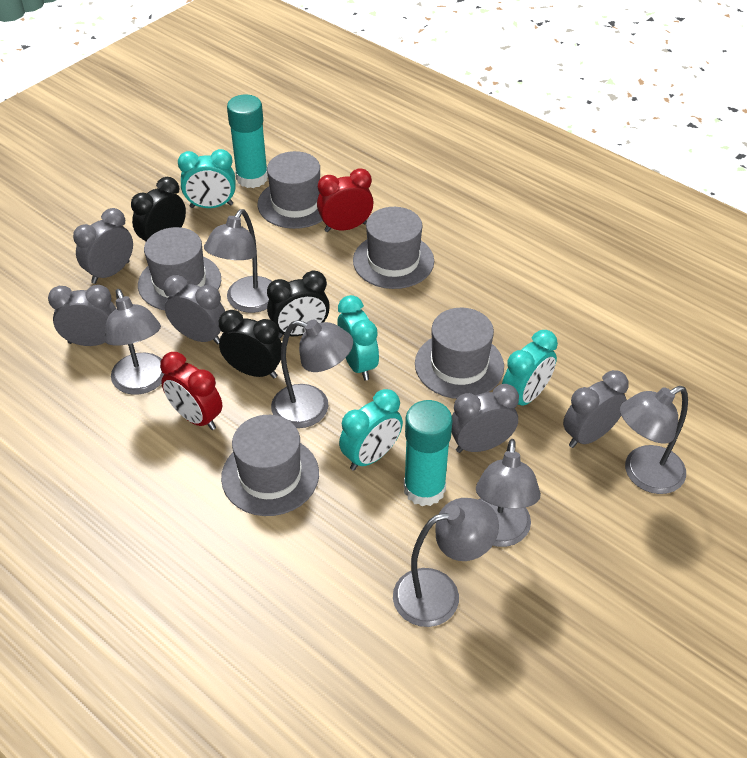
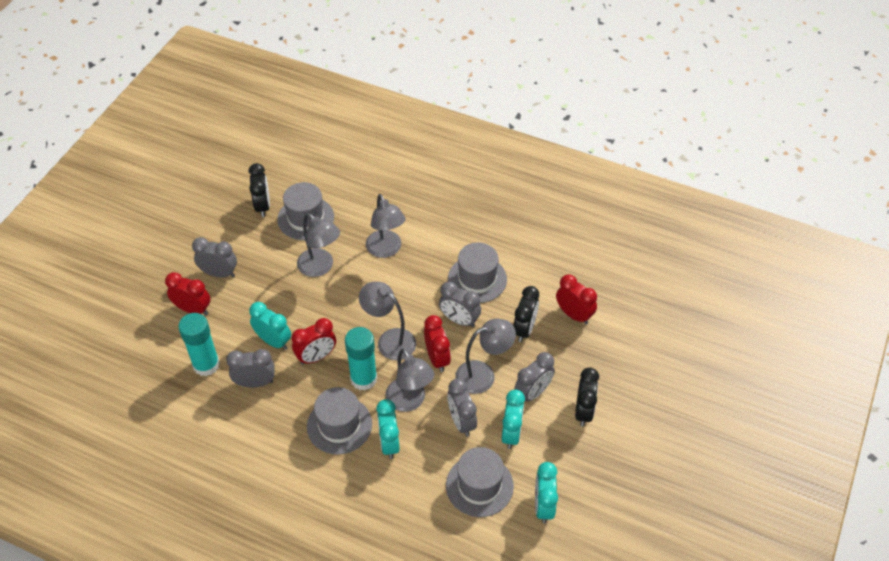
grey hat: [138,227,221,310] [221,415,319,516] [258,151,323,229] [353,207,434,289] [415,308,504,399] = 5 -> [277,182,334,240] [307,387,372,455] [446,447,514,517] [448,242,507,303] = 4
grey lamp: [105,289,165,395] [204,209,272,313] [271,319,353,428] [393,498,499,627] [476,439,541,547] [620,386,688,494] = 6 -> [297,213,340,277] [359,282,416,360] [366,194,405,258] [385,349,434,412] [455,319,516,394] = 5
red clock: [160,352,222,430] [317,168,373,232] = 2 -> [165,272,210,315] [292,318,336,365] [424,315,451,372] [556,274,597,324] = 4

